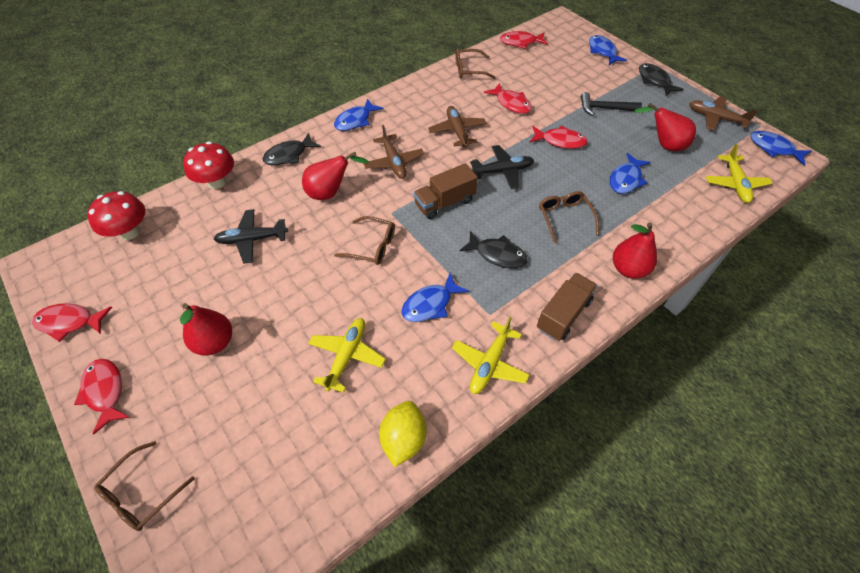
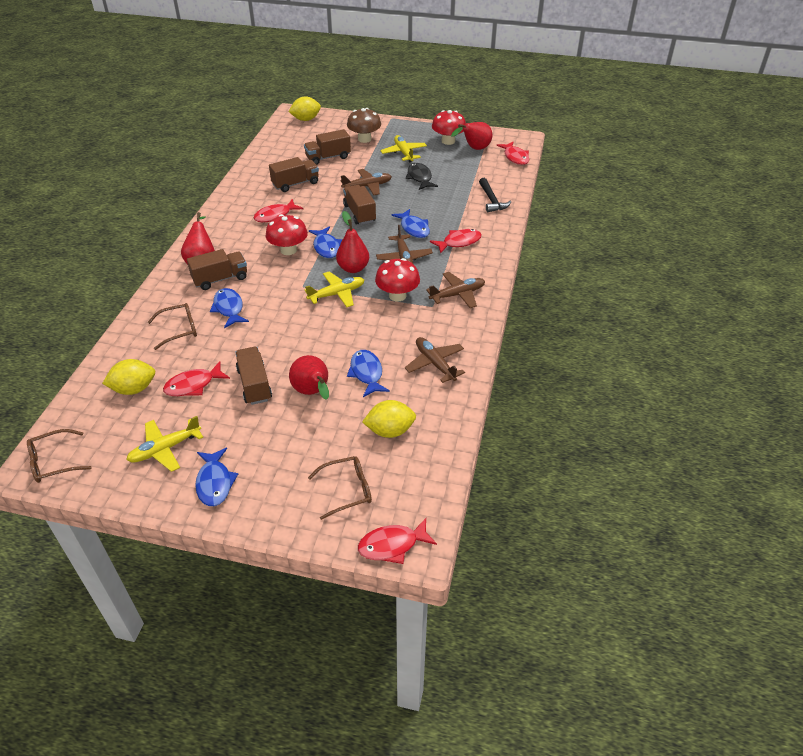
black fish: [263,133,321,165] [459,231,528,268] [639,63,684,96] = 3 -> [406,163,438,190] = 1
black plane: [214,209,288,264] [470,145,534,189] = 2 -> none = 0
brown glasses: [94,441,195,531] [334,216,395,265] [455,49,496,79] [539,191,599,243] = 4 -> [27,429,91,483] [147,303,197,350] [308,456,372,520] = 3
brown mushroom: none = 0 -> [347,108,381,143] = 1
brown plane: [363,125,424,179] [428,106,486,147] [689,96,758,131] = 3 -> [341,169,392,195] [376,225,433,263] [405,337,465,383] [426,272,485,308] = 4
brown truck: [414,163,478,219] [537,273,597,341] = 2 -> [187,249,247,290] [235,347,272,405] [269,157,319,192] [304,129,351,165] [343,185,376,225] = 5
red mushroom: [87,191,145,240] [183,141,234,189] = 2 -> [266,214,308,255] [375,258,420,301] [432,110,466,145] = 3
yellow lemon: [379,401,426,467] = 1 -> [102,359,155,395] [288,97,321,121] [362,400,416,438] = 3

